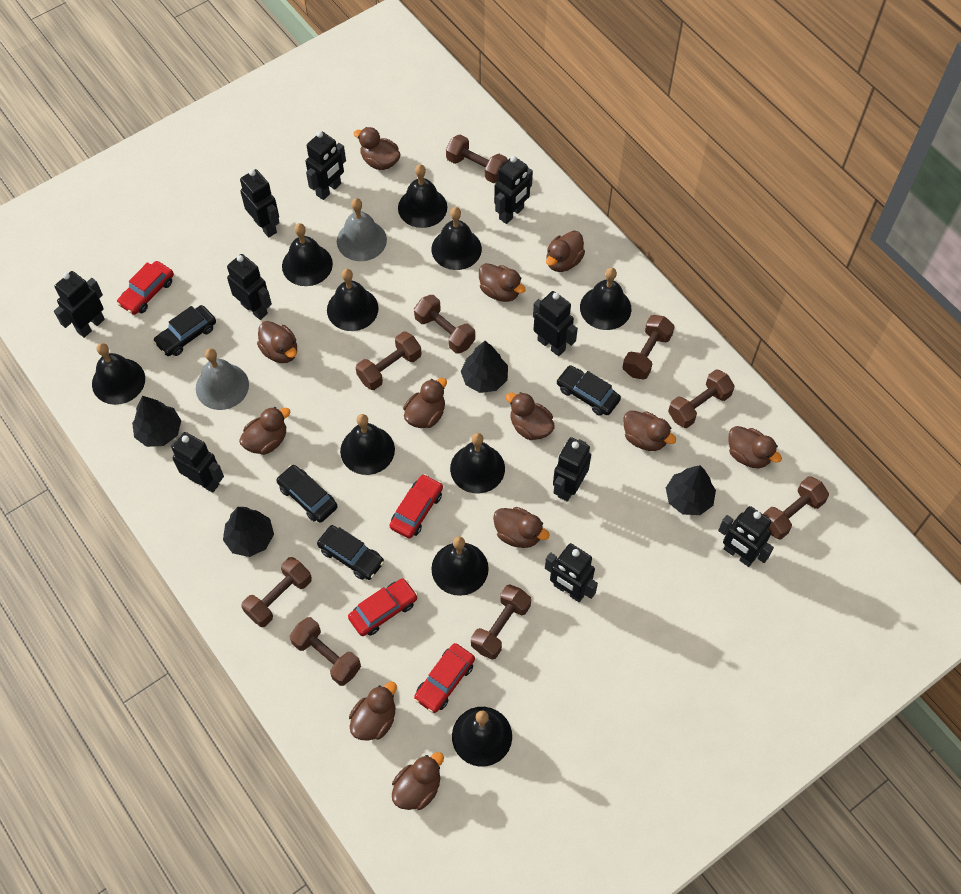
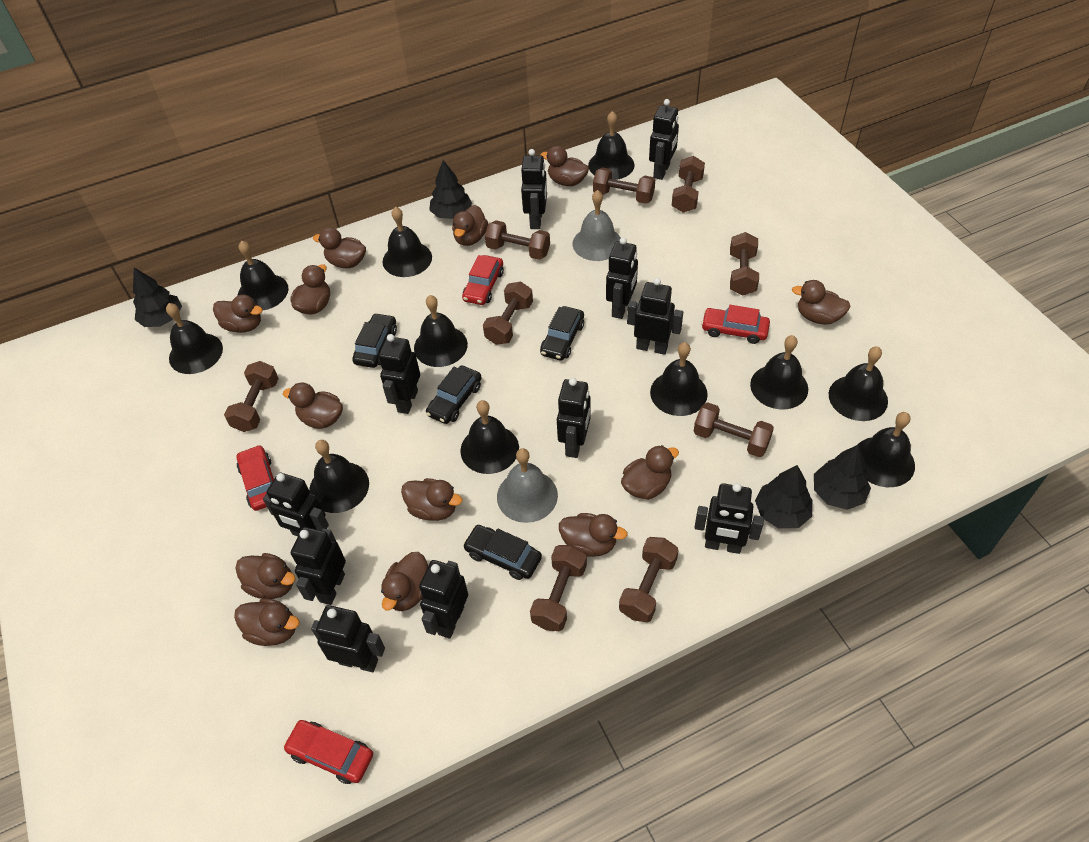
black bell: [92,343,145,405] [282,223,333,286] [327,269,379,331] [340,414,395,475] [398,164,447,228] [432,207,482,270] [432,536,489,596] [450,433,505,494] [452,707,512,767] [580,268,631,330] = 10 -> [166,303,223,374] [238,241,289,311] [309,440,369,513] [383,207,432,277] [414,295,468,367] [460,400,519,474] [588,111,635,180] [650,342,708,416] [750,335,808,409] [829,346,888,421] [857,412,915,487] = 11
black robot: [54,271,105,338] [171,432,224,493] [227,254,272,320] [240,169,280,237] [305,131,346,200] [494,156,533,224] [533,291,578,356] [545,543,598,602] [553,437,591,501] [718,506,774,567] = 10 -> [263,473,329,536] [291,527,346,605] [311,605,385,672] [378,334,420,414] [419,560,468,639] [521,149,547,229] [557,378,591,458] [606,237,638,319] [627,278,683,355] [649,99,679,180] [694,483,764,554] = 11
brown duck: [239,407,290,455] [257,321,297,363] [349,681,397,741] [353,127,401,170] [392,752,444,810] [403,378,447,428] [479,263,526,302] [493,507,550,548] [506,392,555,440] [546,231,585,272] [623,411,676,451] [728,426,782,468] = 12 -> [213,295,263,333] [234,598,299,646] [235,553,295,599] [283,383,343,429] [290,264,330,314] [313,227,366,268] [381,552,428,611] [401,478,462,521] [452,205,488,246] [540,146,589,186] [559,513,627,557] [621,445,679,500] [792,280,851,324] = 13

